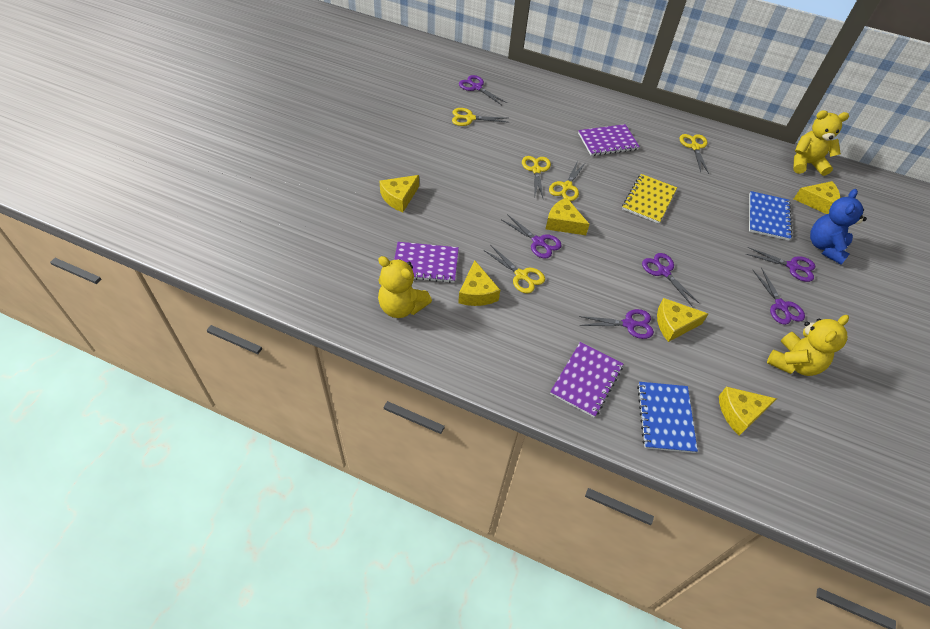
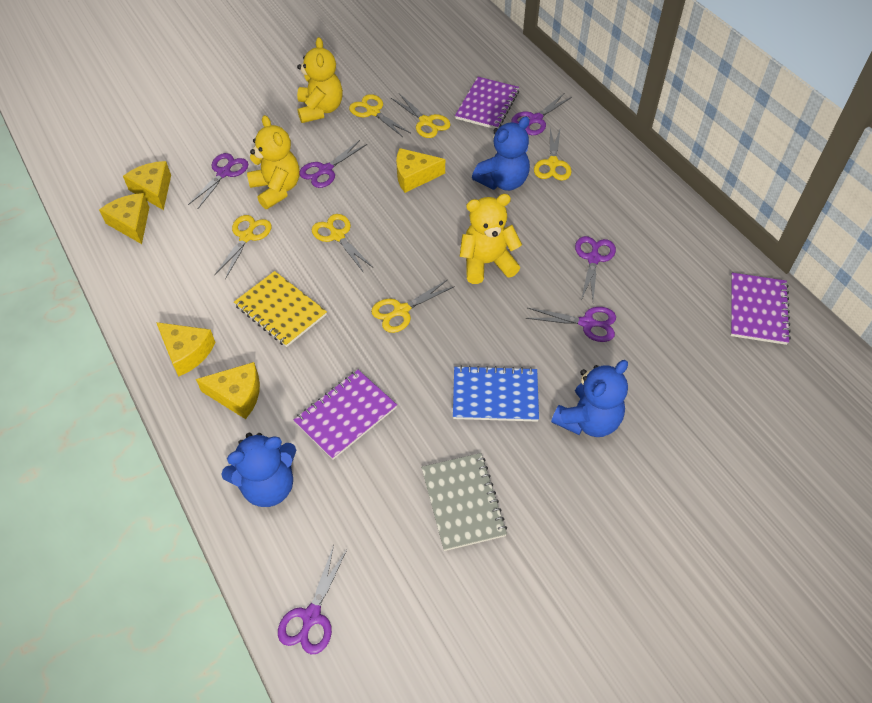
blue notebook: [637,382,698,453] [749,191,792,241] = 2 -> [453,365,539,422] = 1
blue teddy bear: [810,189,867,264] = 1 -> [221,433,296,507] [472,117,530,191] [551,360,628,437] = 3
grey notebook: none = 0 -> [421,453,507,551] = 1
yellow cheese: [379,175,419,212] [458,260,500,306] [546,197,589,235] [657,298,708,342] [719,387,777,436] [794,181,840,214] = 6 -> [99,193,149,244] [123,161,171,210] [156,322,216,377] [196,362,260,419] [396,148,445,193] = 5
yellow scissors: [452,108,509,126] [484,246,545,293] [522,156,551,198] [549,161,586,201] [680,134,709,174] = 5 -> [214,215,272,279] [312,214,373,271] [349,94,410,137] [371,279,455,333] [391,93,451,138] [534,127,572,181] = 6

